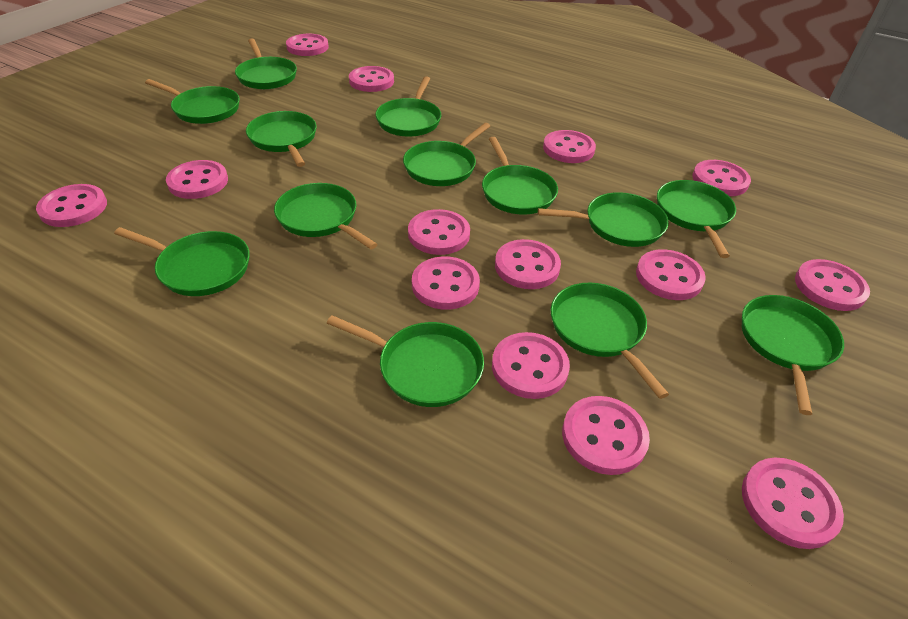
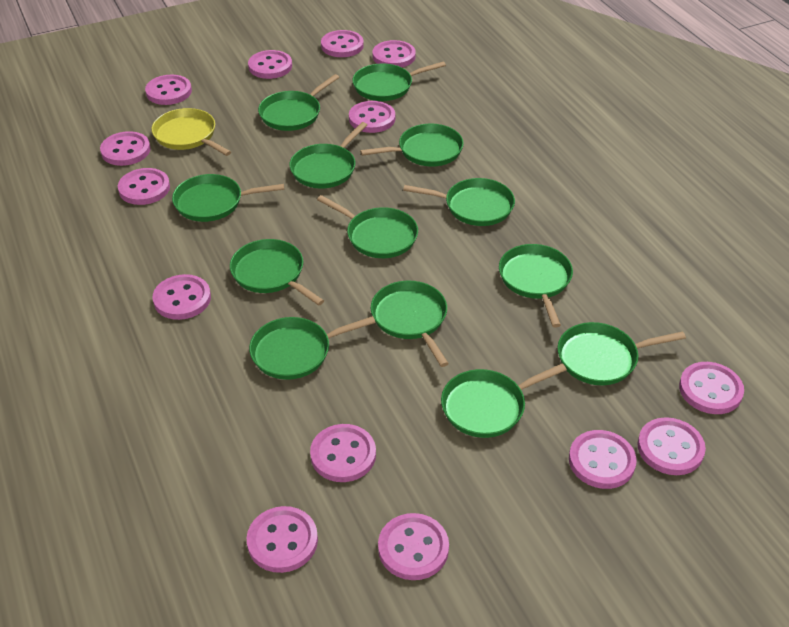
yellow pan: none = 0 -> [152,108,231,156] = 1

